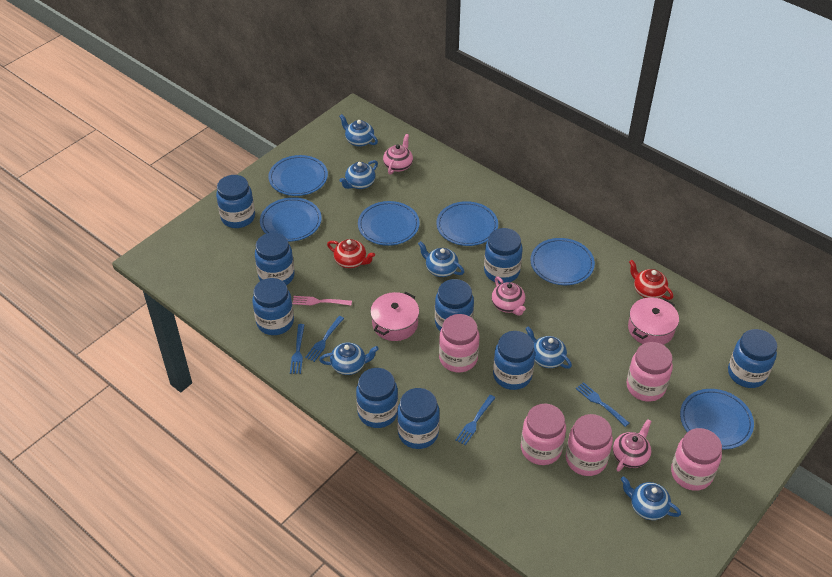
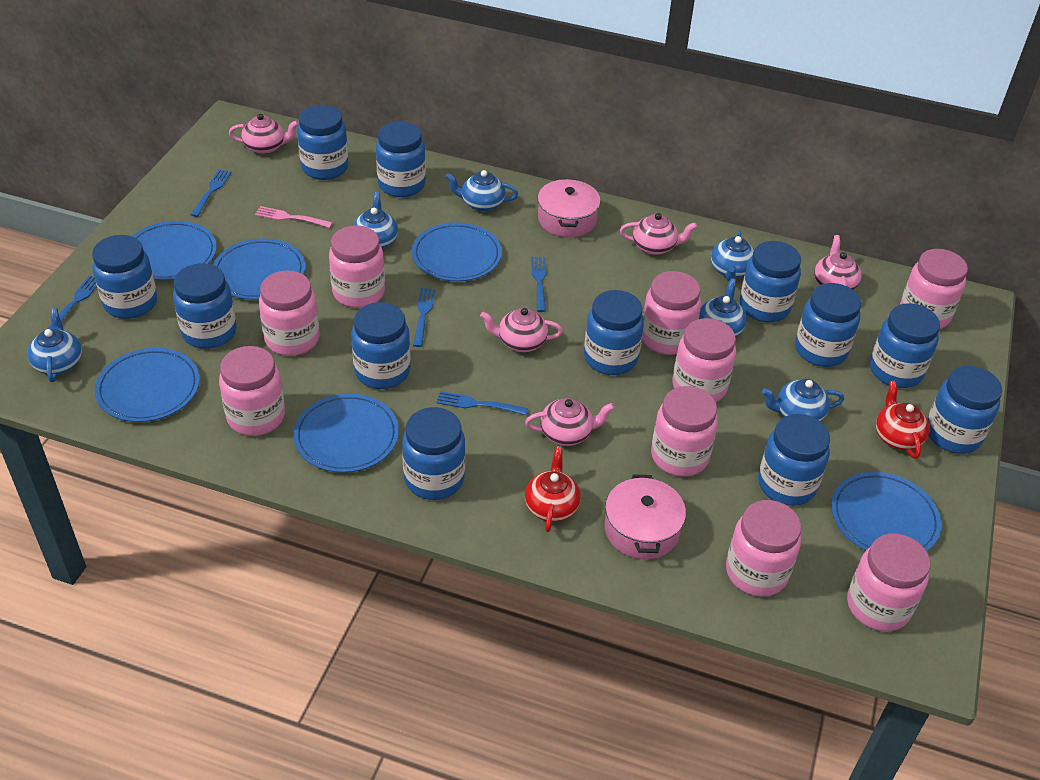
blue fork: [290,324,304,374] [305,316,344,362] [456,395,495,446] [576,382,629,427] = 4 -> [46,276,97,330] [190,169,232,217] [413,288,435,347] [436,391,528,415] [531,257,546,312] = 5
blue jar: [216,175,255,228] [252,278,294,335] [255,233,295,285] [356,368,398,428] [397,388,440,449] [435,279,474,331] [484,228,523,283] [493,331,535,390] [728,329,777,388] = 9 -> [92,235,157,319] [173,263,237,349] [297,105,348,180] [351,302,411,389] [376,121,426,197] [402,407,465,500] [584,290,644,375] [740,241,801,322] [758,414,830,506] [795,283,861,367] [870,303,940,388] [927,366,1002,454] = 12
pink jar: [439,314,479,373] [521,404,566,465] [566,414,613,476] [626,342,673,402] [671,428,722,491] = 5 -> [219,346,285,436] [259,270,320,356] [329,225,385,308] [642,271,701,355] [651,386,718,477] [672,318,736,402] [726,500,801,597] [847,534,930,631] [900,249,968,329] = 9
pink teapot: [383,134,413,175] [492,276,526,316] [613,419,652,471] = 3 -> [229,114,299,154] [480,308,563,352] [525,398,614,446] [620,213,697,255] [814,235,862,290] = 5

